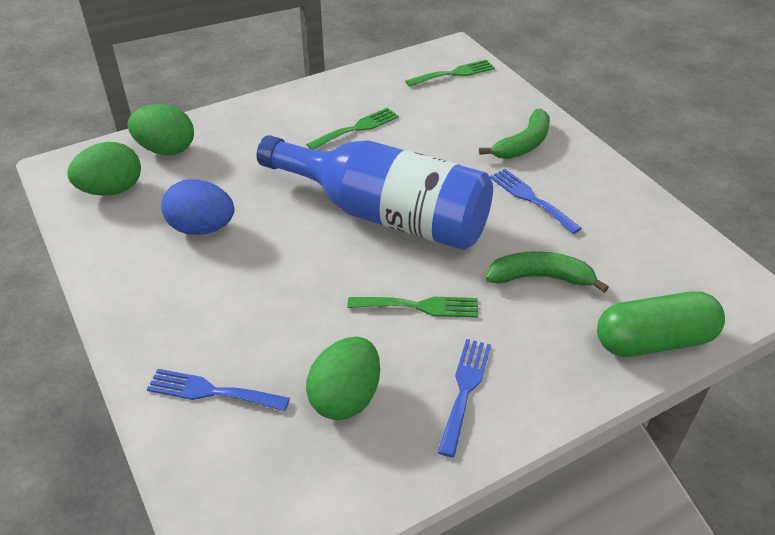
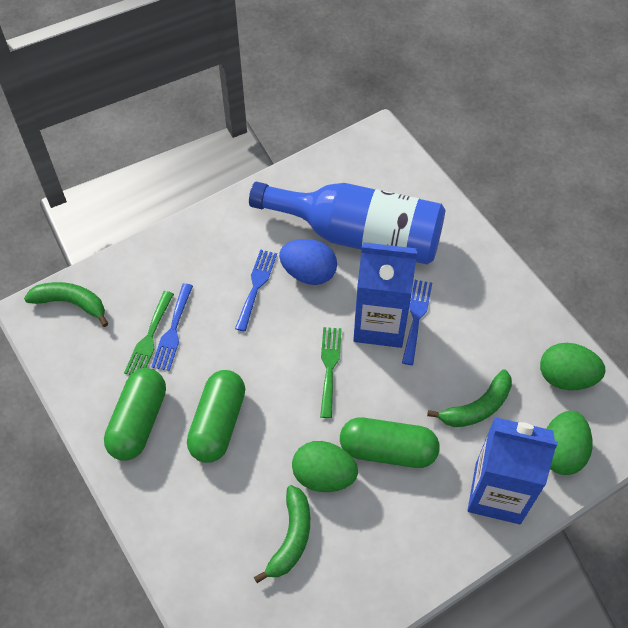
blue carton: none = 0 -> [353,242,417,348] [467,417,558,524] = 2
green banana: [479,109,550,159] [486,251,609,293] = 2 -> [24,282,108,327] [254,485,310,583] [427,369,512,427] = 3
green capsule: [597,291,725,357] = 1 -> [104,368,166,460] [187,370,245,463] [340,417,440,468] = 3
green fork: [306,108,399,150] [348,297,478,318] [405,59,495,87] = 3 -> [124,291,174,375] [320,327,342,418] = 2

